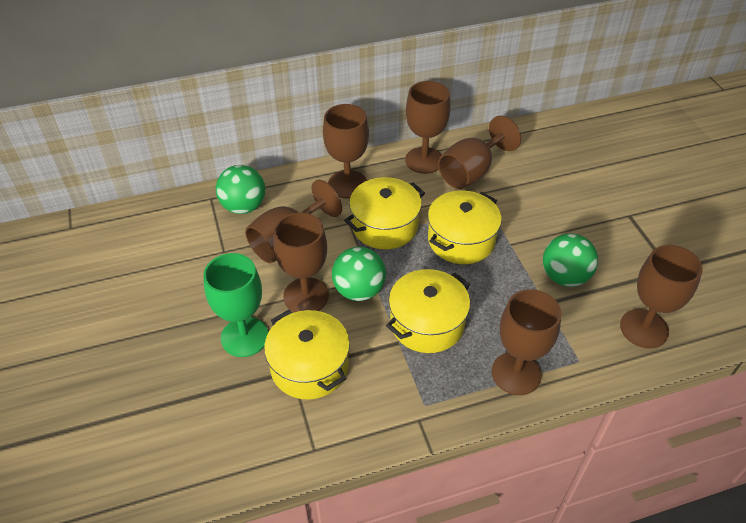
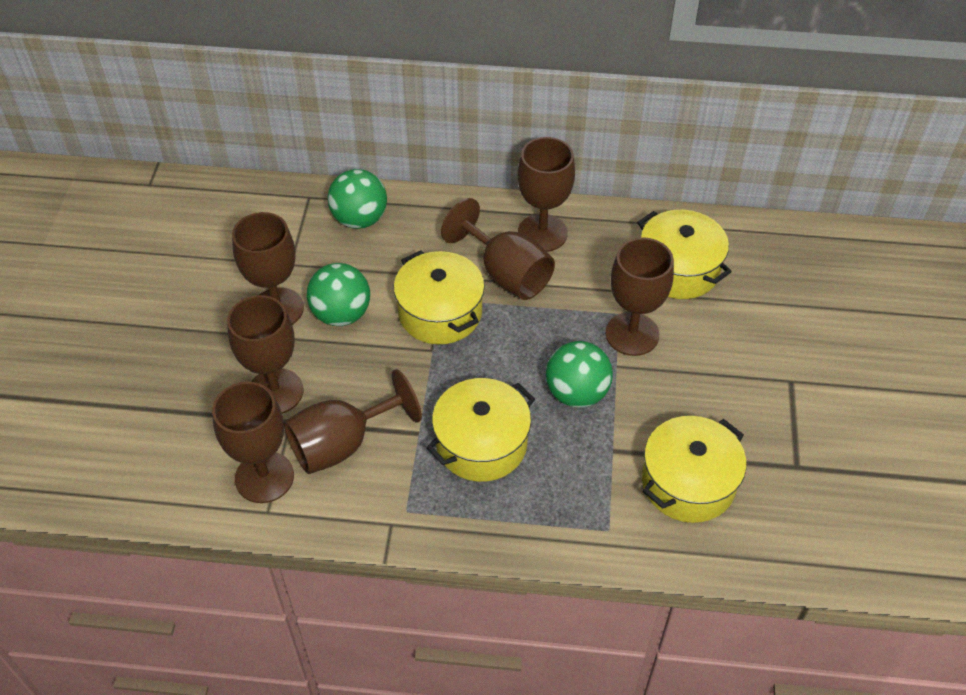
green goblet: [203,253,268,357] = 1 -> none = 0

